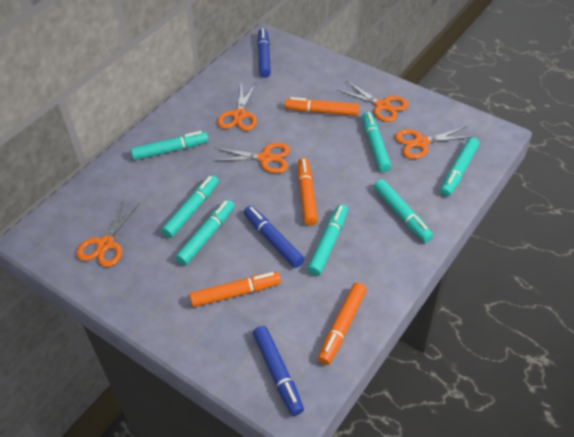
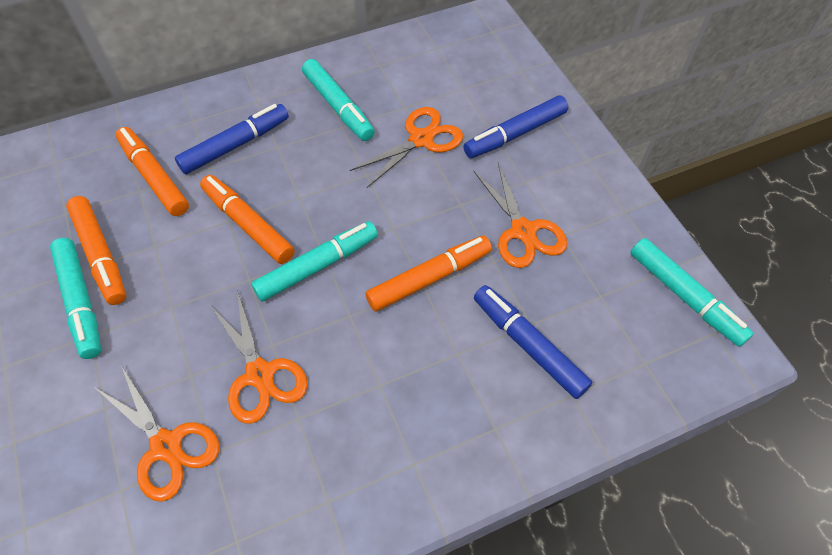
orange scissors: [76,200,140,267] [212,143,290,173] [217,83,257,131] [338,81,409,122] [395,126,471,159] = 5 -> [94,365,219,502] [210,290,308,424] [350,107,463,188] [473,163,567,268] = 4
turquoise marker: [131,131,209,160] [161,175,219,238] [175,199,235,266] [307,204,348,276] [362,112,391,172] [374,179,433,242] [440,137,479,197] = 7 -> [50,238,101,359] [251,221,378,302] [302,59,375,141] [630,238,754,347] = 4

